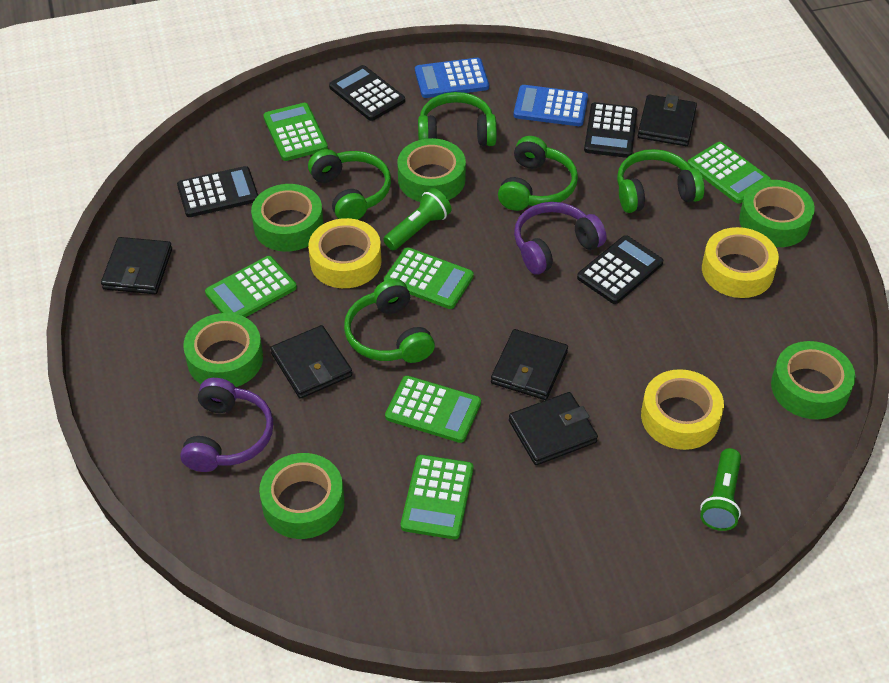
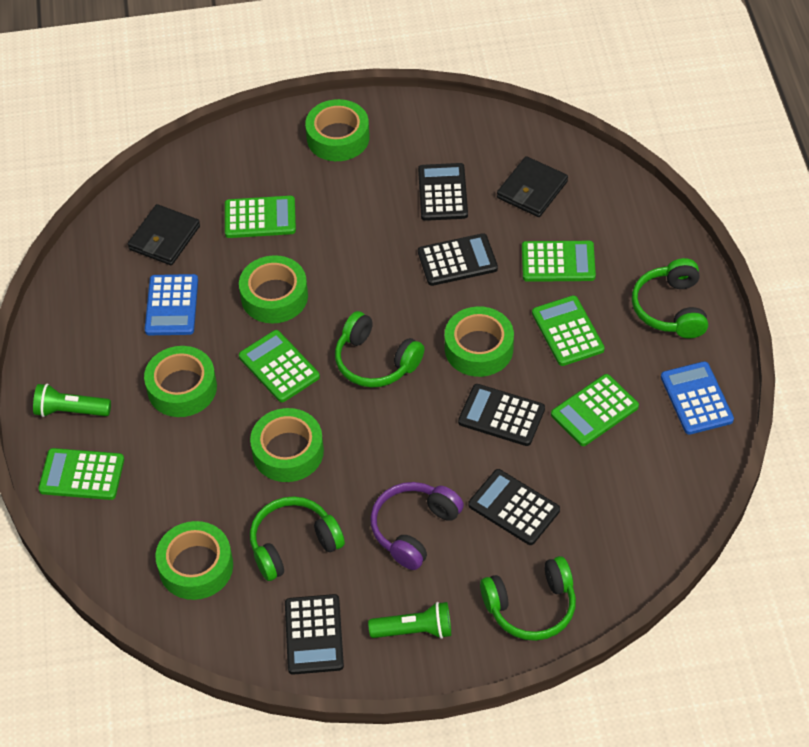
black calculator: [177,166,258,217] [329,65,405,121] [577,235,663,304] [584,102,637,158] = 4 -> [285,594,344,675] [418,163,468,221] [418,233,498,286] [458,384,545,446] [468,469,560,545] = 5
black wallet: [101,237,172,294] [271,325,352,399] [491,329,568,400] [509,392,598,465] [638,94,697,146] = 5 -> [128,204,200,265] [497,156,568,217] = 2
green headphones: [308,149,391,220] [344,279,435,363] [418,92,497,146] [498,136,578,211] [617,149,704,213] = 5 -> [250,497,345,581] [335,311,425,388] [480,556,576,641] [632,258,708,338] = 4
purple headphones: [180,378,273,472] [514,202,606,275] = 2 -> [370,482,464,570] = 1
yellow tape: [308,218,381,288] [641,369,724,450] [702,227,779,298] = 3 -> none = 0

